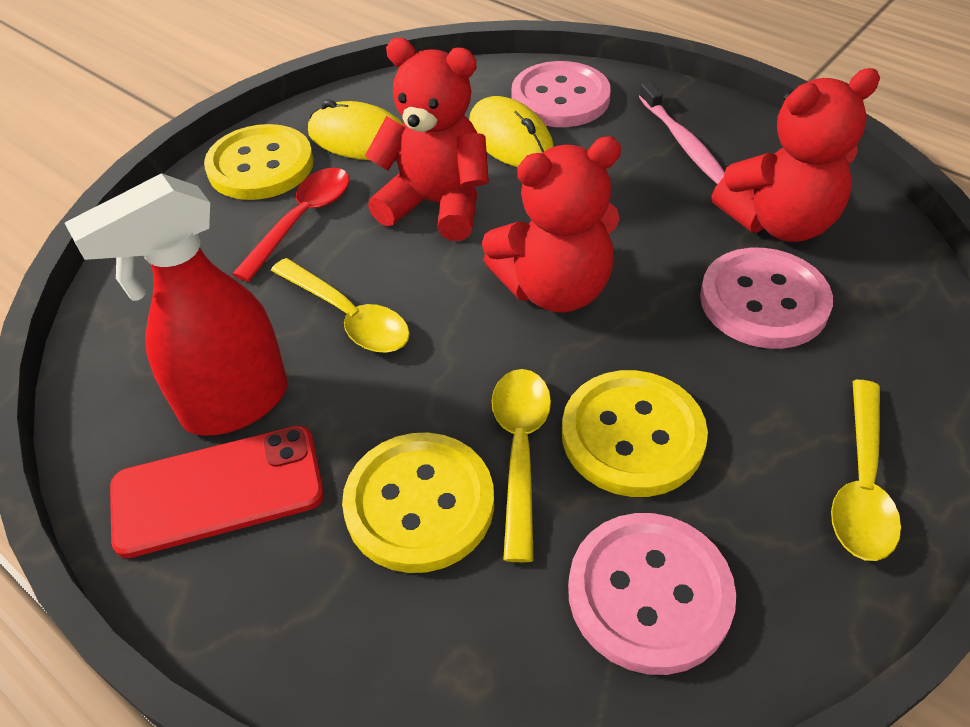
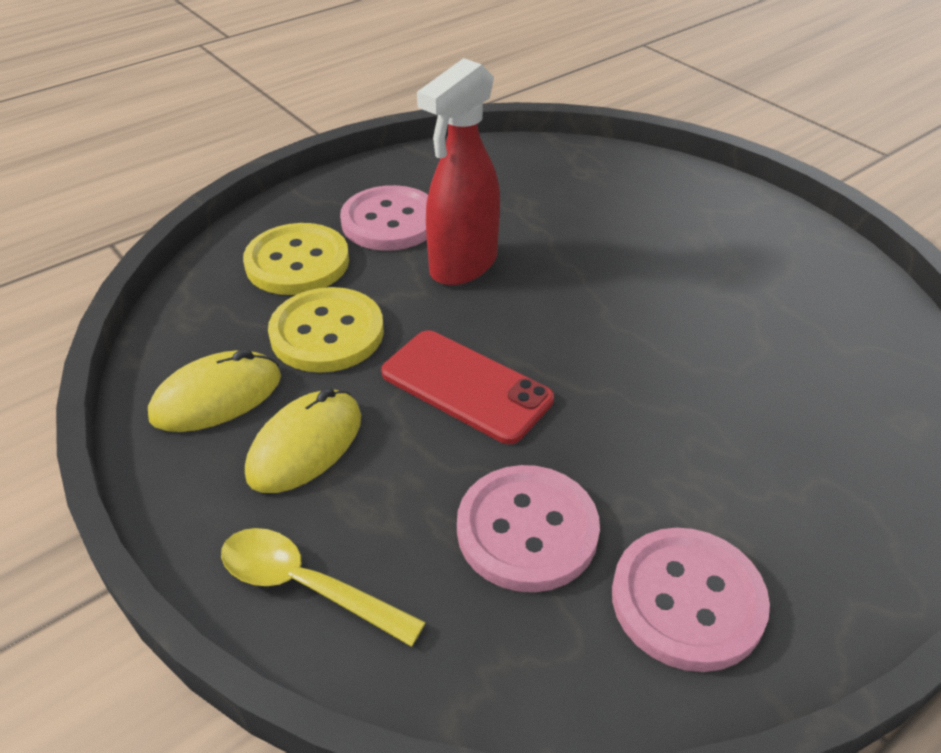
pink toothbrush: [639,82,725,184] = 1 -> none = 0
red spoon: [232,168,349,282] = 1 -> none = 0
red teddy bear: [365,38,489,241] [482,136,621,313] [711,68,880,242] = 3 -> none = 0
yellow button: [204,124,314,200] [342,433,494,573] [562,370,708,497] = 3 -> [243,223,349,295] [268,287,384,373] = 2
yellow spoon: [271,258,410,353] [492,369,551,562] [831,380,901,561] = 3 -> [221,528,426,647] = 1

